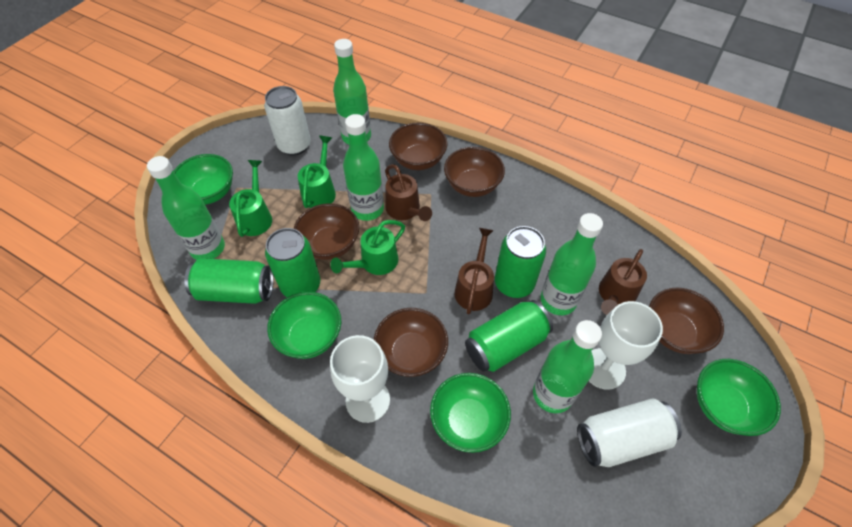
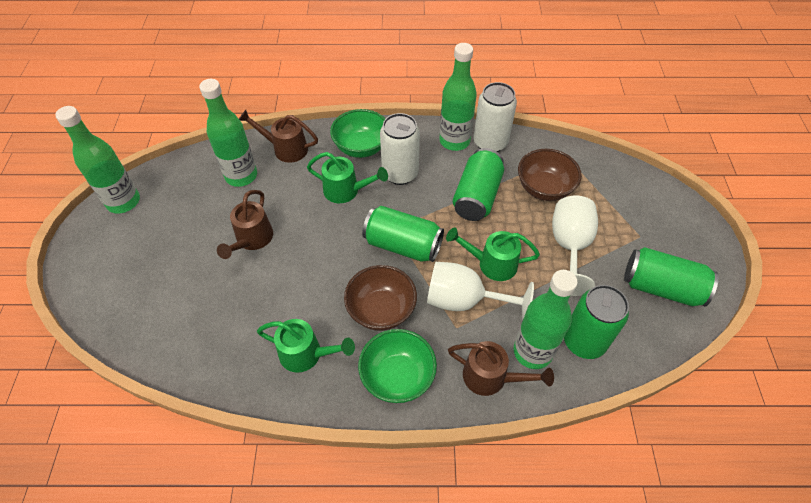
brown bowl: [294,203,359,260] [374,308,448,377] [389,123,448,170] [444,147,505,197] [649,288,724,354] = 5 -> [344,265,417,331] [518,149,582,201] = 2
green bottle: [147,156,225,260] [333,39,371,144] [343,114,384,221] [533,320,602,413] [541,213,603,315] = 5 -> [55,106,140,213] [199,79,257,187] [439,43,477,151] [514,270,578,369] = 4
green bowl: [173,154,233,205] [267,292,341,359] [430,373,511,453] [697,359,781,436] = 4 -> [330,109,385,158] [358,329,437,403] = 2

